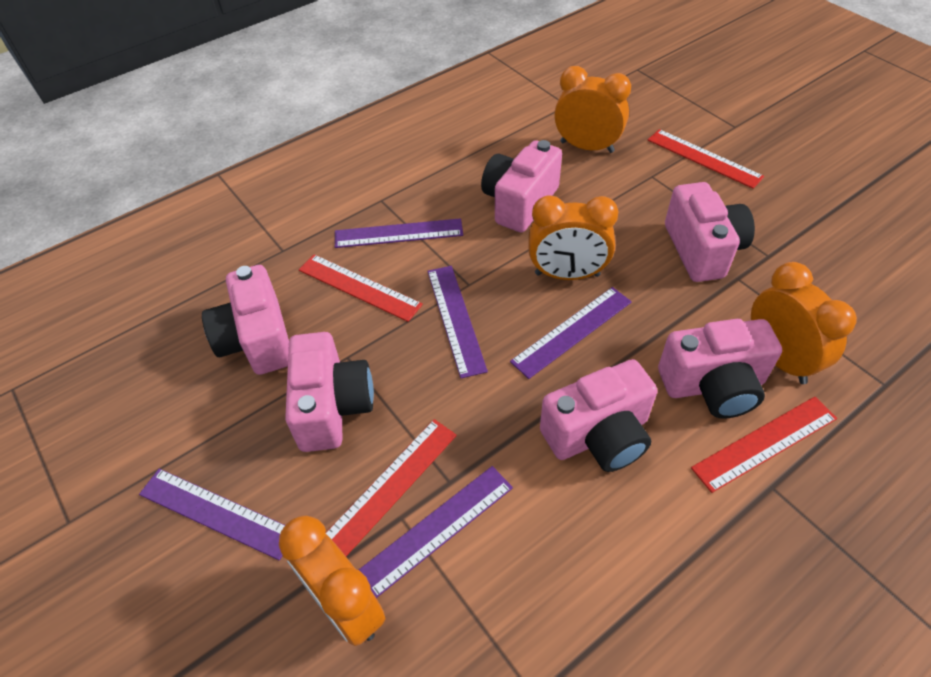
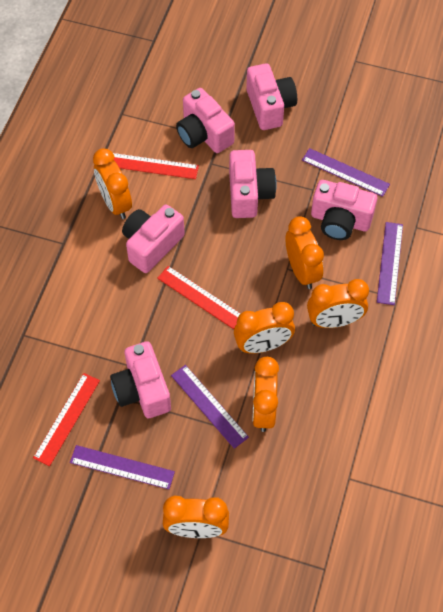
orange clock: [279,516,386,646] [529,195,619,280] [554,66,631,153] [751,262,857,384] = 4 -> [93,148,132,219] [163,496,229,538] [234,302,295,354] [252,357,279,432] [286,216,324,289] [307,279,369,328] = 6
purple ruler: [139,469,285,560] [335,218,463,248] [359,466,513,598] [427,266,488,378] [510,287,632,379] = 5 -> [70,445,175,489] [171,365,249,449] [302,148,390,197] [377,222,403,305] = 4
red ruler: [299,254,423,322] [326,419,457,556] [648,129,764,189] [691,397,837,493] = 4 -> [33,373,100,466] [113,153,199,179] [157,266,241,329] = 3

